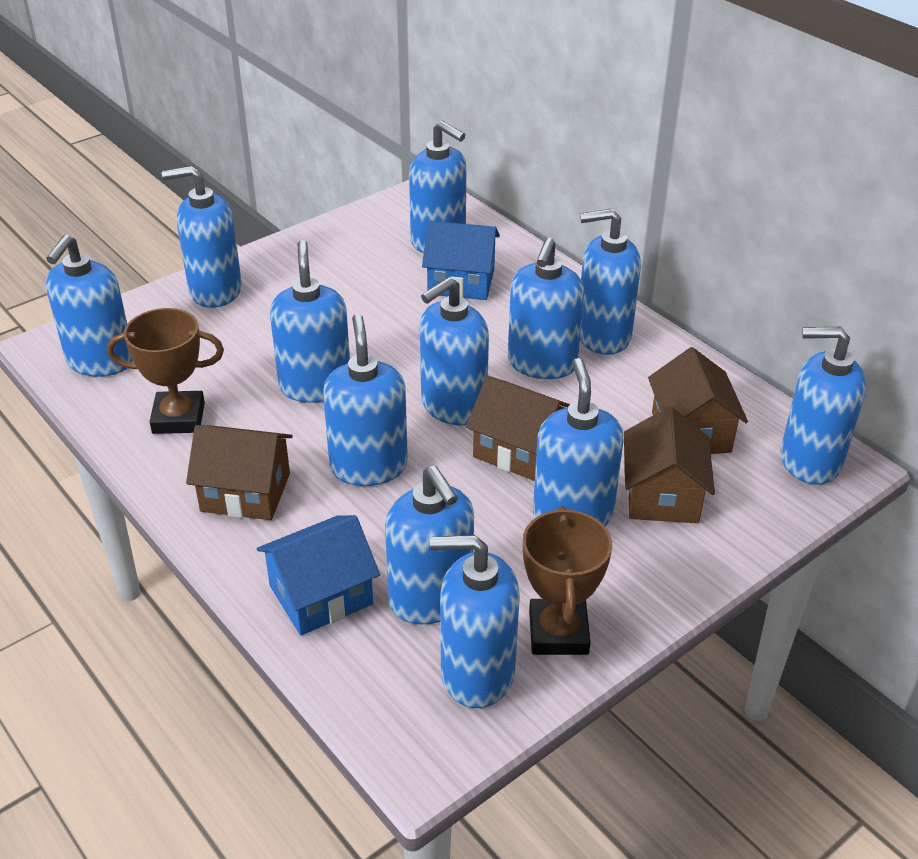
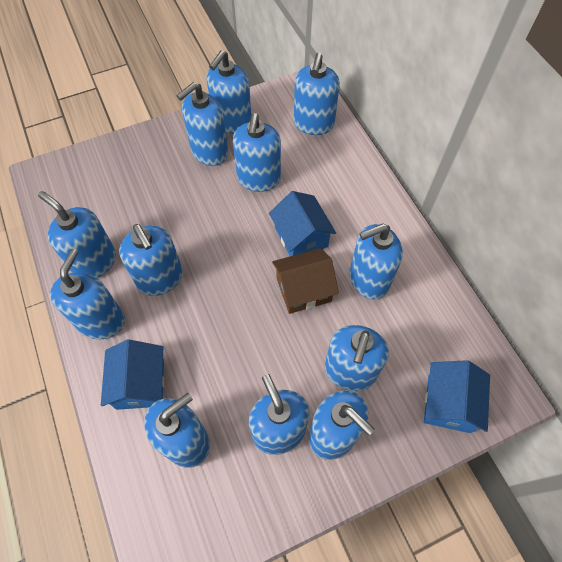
blue house: [257,515,380,635] [422,221,500,300] = 2 -> [101,339,164,410] [269,191,336,256] [424,360,490,433] = 3
brown house: [186,425,293,520] [466,376,570,481] [624,406,715,523] [648,347,748,454] = 4 -> [272,248,339,314] = 1
brown trophy: [107,308,224,434] [522,506,612,655] = 2 -> none = 0

